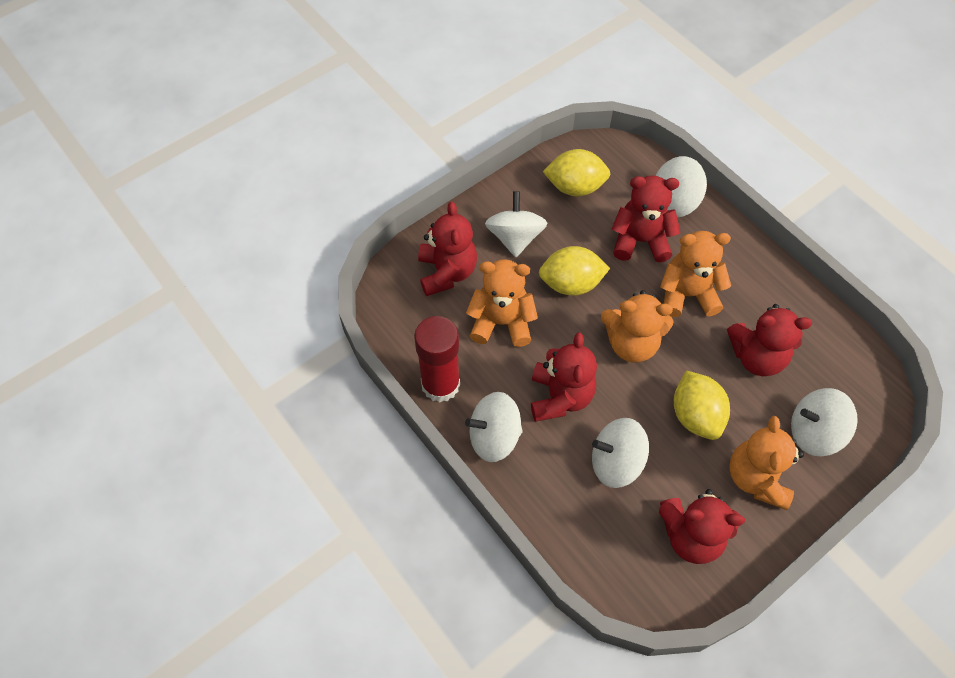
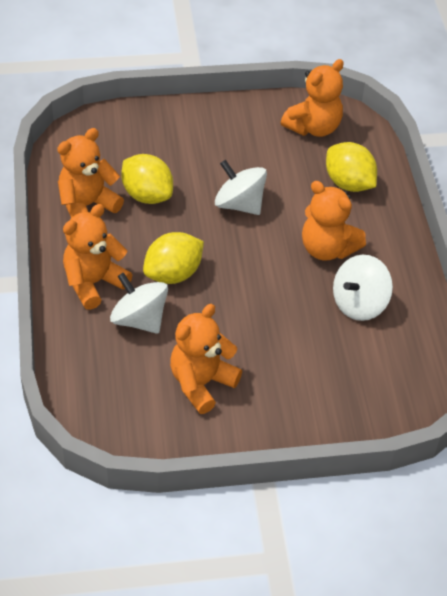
orange teddy bear: [466,259,538,347] [601,290,673,363] [660,231,731,318] [729,416,804,510] = 4 -> [57,128,124,218] [63,204,132,310] [170,304,242,414] [281,59,344,137] [302,181,366,260] = 5
red glue stick: [414,316,460,402] = 1 -> none = 0
red teddy bear: [418,202,477,296] [531,332,597,422] [612,175,680,263] [659,489,745,564] [727,304,812,376] = 5 -> none = 0
white spinning top: [465,392,523,462] [485,191,547,257] [592,418,649,488] [656,156,707,218] [791,388,858,456] = 5 -> [110,273,168,334] [215,160,267,215] [333,255,393,321] = 3

